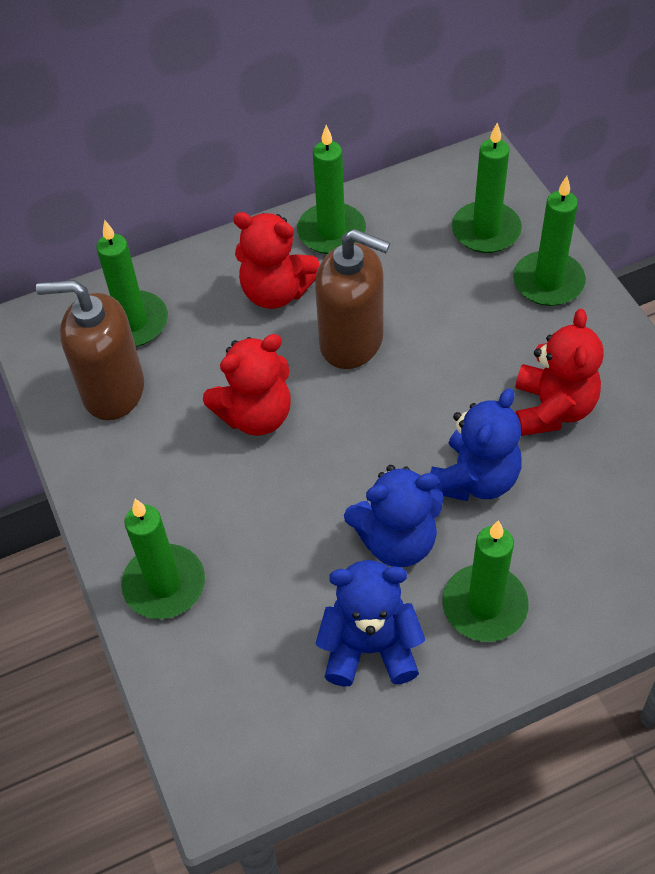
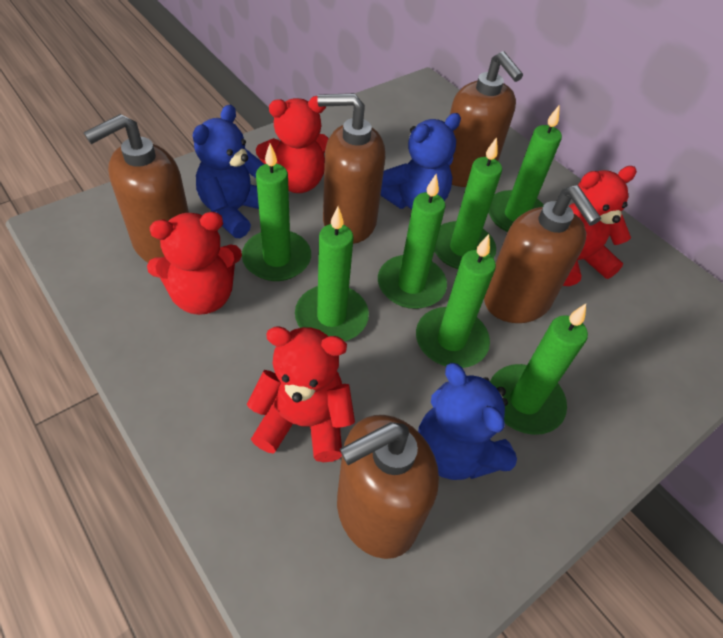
brown soap dispenser: [36,280,144,420] [315,229,390,369] = 2 -> [83,114,189,263] [317,93,385,244] [337,415,439,559] [450,51,523,187] [484,186,601,323] = 5
green candle: [96,220,168,347] [121,499,205,619] [297,125,366,254] [442,520,528,642] [452,123,522,253] [513,176,586,306] = 6 -> [242,143,311,281] [295,207,369,341] [378,174,447,309] [416,234,496,368] [434,137,502,269] [488,106,562,232] [490,304,588,435] = 7
red teddy bear: [203,334,291,436] [233,212,320,309] [515,309,604,436] = 3 -> [147,212,242,315] [246,327,355,462] [256,96,329,193] [563,166,637,286] = 4

